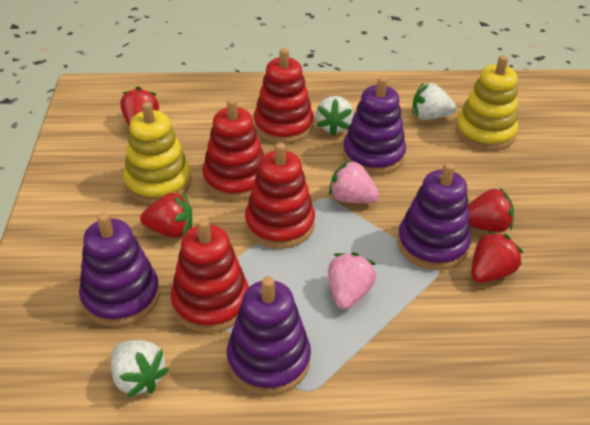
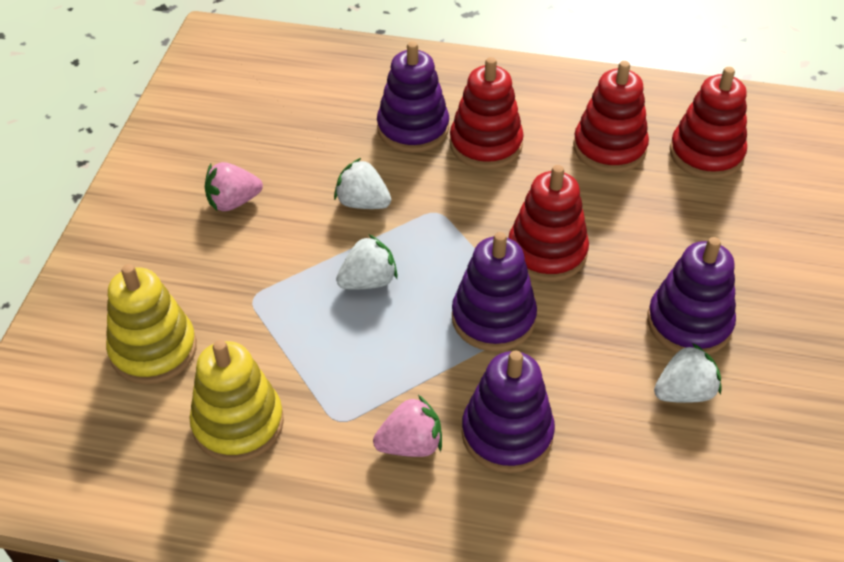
red strawberry: [121,86,159,126] [140,193,192,238] [468,188,514,232] [472,230,524,283] = 4 -> none = 0

